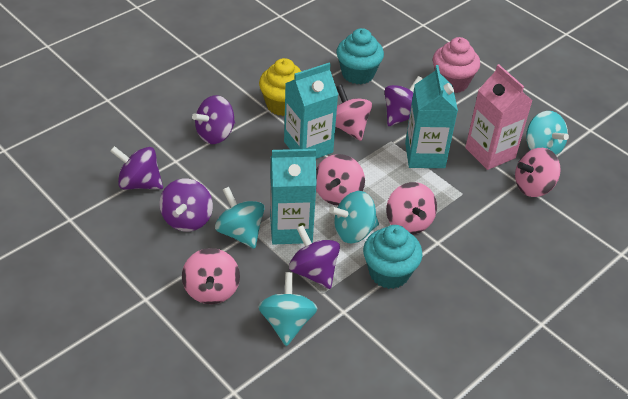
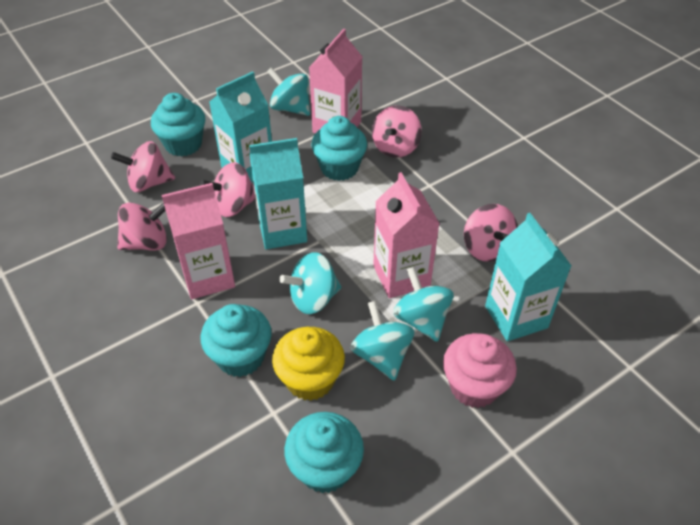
pink carton: [465,64,533,170] = 1 -> [162,183,235,299] [309,29,362,133] [373,172,440,298] = 3
purple spinning top: [110,146,163,190] [159,179,213,231] [192,95,235,144] [289,225,340,289] [385,76,422,126] = 5 -> none = 0
turquoise cupcake: [336,28,384,84] [363,225,423,289] = 2 -> [151,93,205,157] [201,304,272,377] [284,412,364,493] [311,116,367,181] = 4

